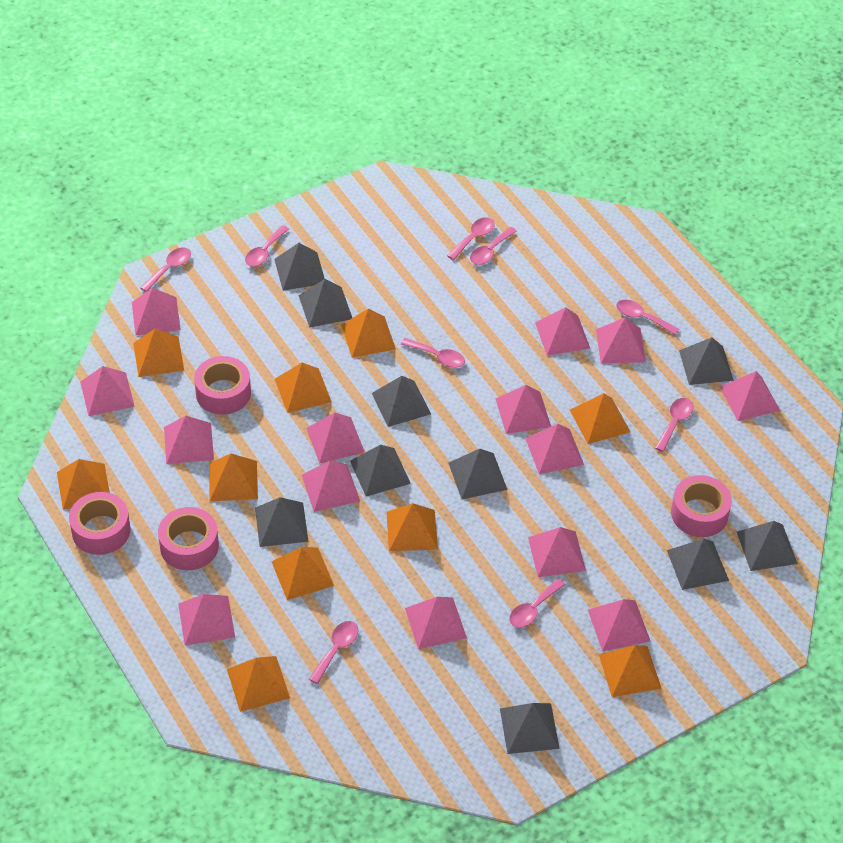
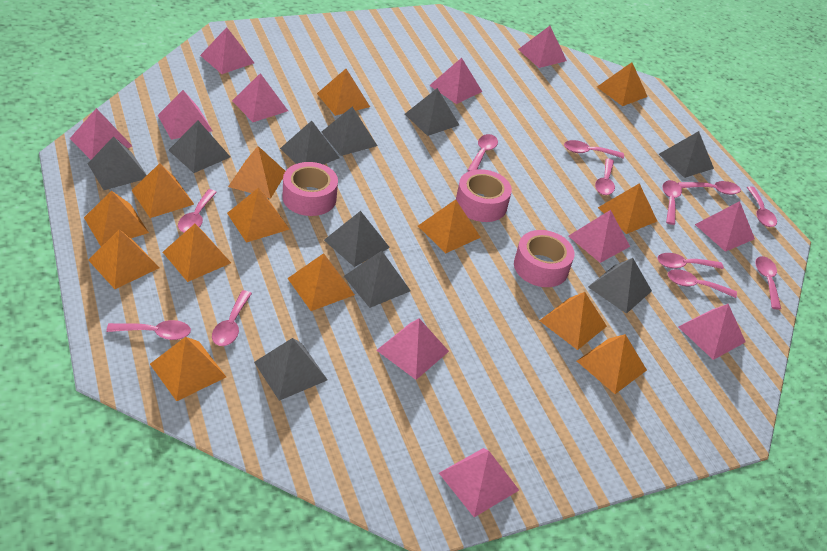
orange pyramid: [57,459,110,510] [133,328,184,377] [209,454,258,501] [227,656,290,712] [271,547,334,600] [275,363,332,413] [341,309,396,358] [386,503,438,551] [570,393,630,444] [599,645,662,697] = 10 -> [84,190,149,247] [88,229,160,289] [131,163,194,218] [150,337,226,401] [163,224,231,282] [227,188,290,243] [228,146,285,199] [287,253,355,311] [317,69,370,116] [418,199,481,253] [539,292,607,350] [577,334,647,394] [597,62,648,106] [598,183,657,234] = 14
pink pyramid: [80,366,135,416] [132,288,181,335] [164,416,214,464] [178,594,235,645] [302,461,360,512] [306,412,365,464] [405,597,467,649] [495,385,551,434] [525,424,584,474] [528,527,586,577] [535,307,590,356] [588,599,651,651] [596,318,646,364] [720,371,780,421] = 14 -> [70,108,132,160] [158,90,213,140] [200,27,254,74] [232,73,288,122] [377,318,449,380] [429,58,482,104] [439,448,519,517] [518,26,567,68] [569,210,630,263] [678,304,746,360] [695,201,755,252] = 11
pink spoon: [140,248,191,292] [245,225,289,267] [309,621,358,684] [401,338,465,368] [447,217,495,260] [470,227,517,265] [509,578,566,628] [616,300,679,335] [655,398,693,452] = 9 -> [106,320,191,340] [178,189,217,233] [212,290,252,346] [467,134,498,171] [564,140,624,159] [595,159,615,195] [658,253,724,269] [662,180,682,225] [668,269,737,298] [678,181,741,195] [747,186,777,227] [755,256,781,310] = 12
pink tape: [69,492,131,555] [158,507,219,570] [194,356,251,415] [671,475,732,537] = 4 -> [282,162,338,216] [456,169,512,222] [514,230,575,287] = 3

